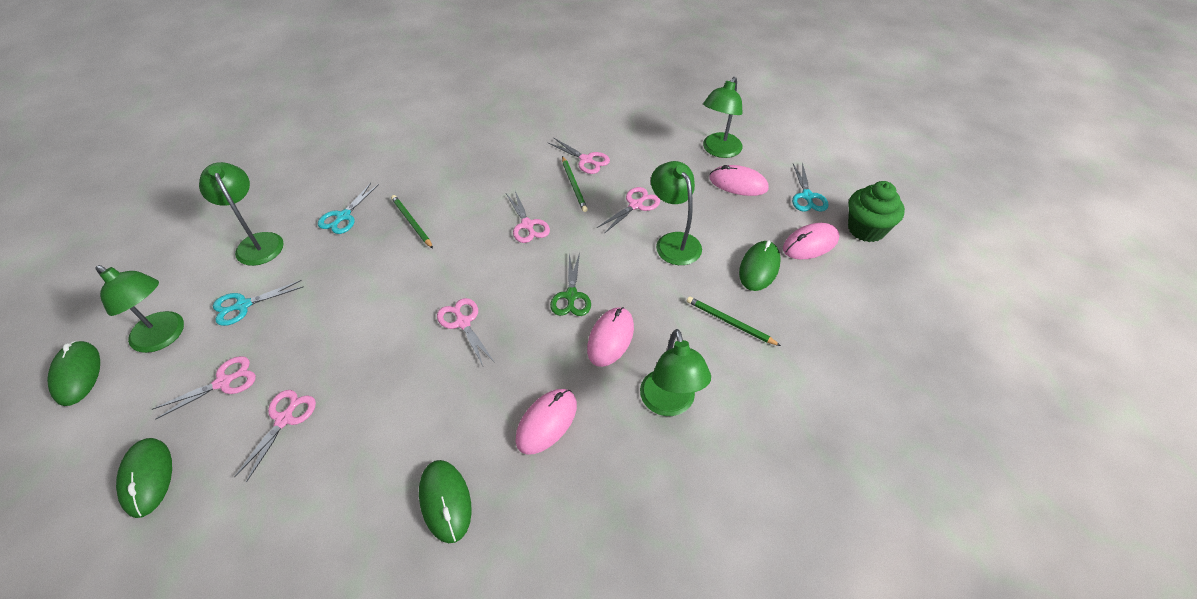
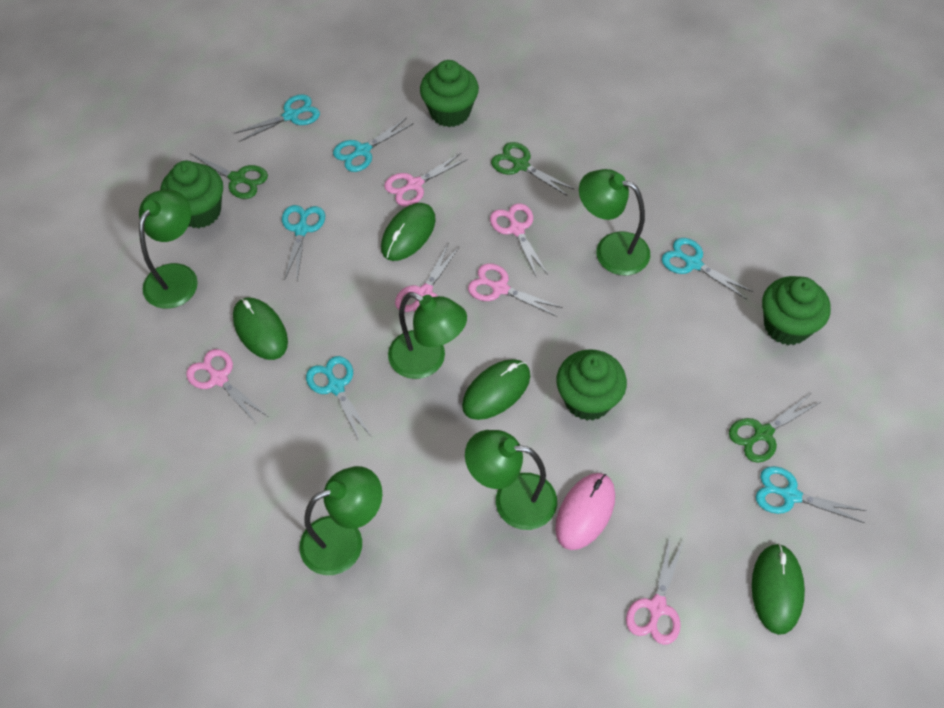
green cupcake: [848,181,905,242] = 1 -> [160,161,223,228] [420,60,479,127] [556,349,627,421] [762,276,831,345] = 4
green pencil: [391,195,433,248] [562,156,588,212] [687,297,781,346] = 3 -> none = 0
green scissors: [550,253,591,316] = 1 -> [190,153,268,199] [491,142,575,196] [729,393,821,463] = 3
pink mouse: [515,389,577,454] [587,307,634,367] [709,165,769,196] [783,223,839,260] = 4 -> [555,473,615,550] = 1
turquoise scissors: [213,280,303,326] [318,183,379,234] [792,162,829,212] = 3 -> [234,94,320,142] [282,205,325,280] [306,356,372,442] [333,118,414,172] [662,238,753,300] [756,466,867,523] = 6

